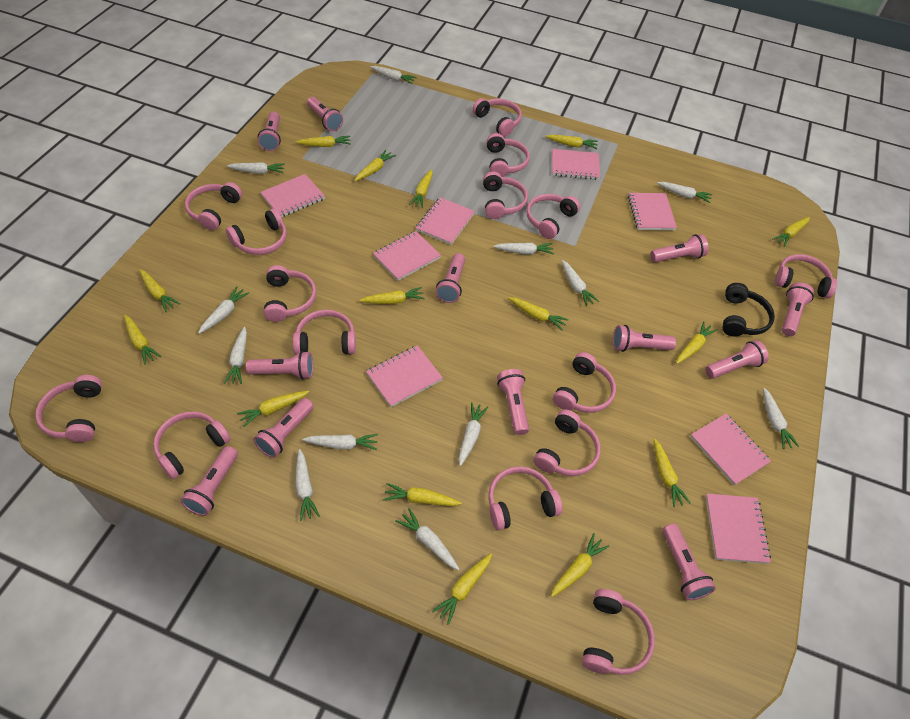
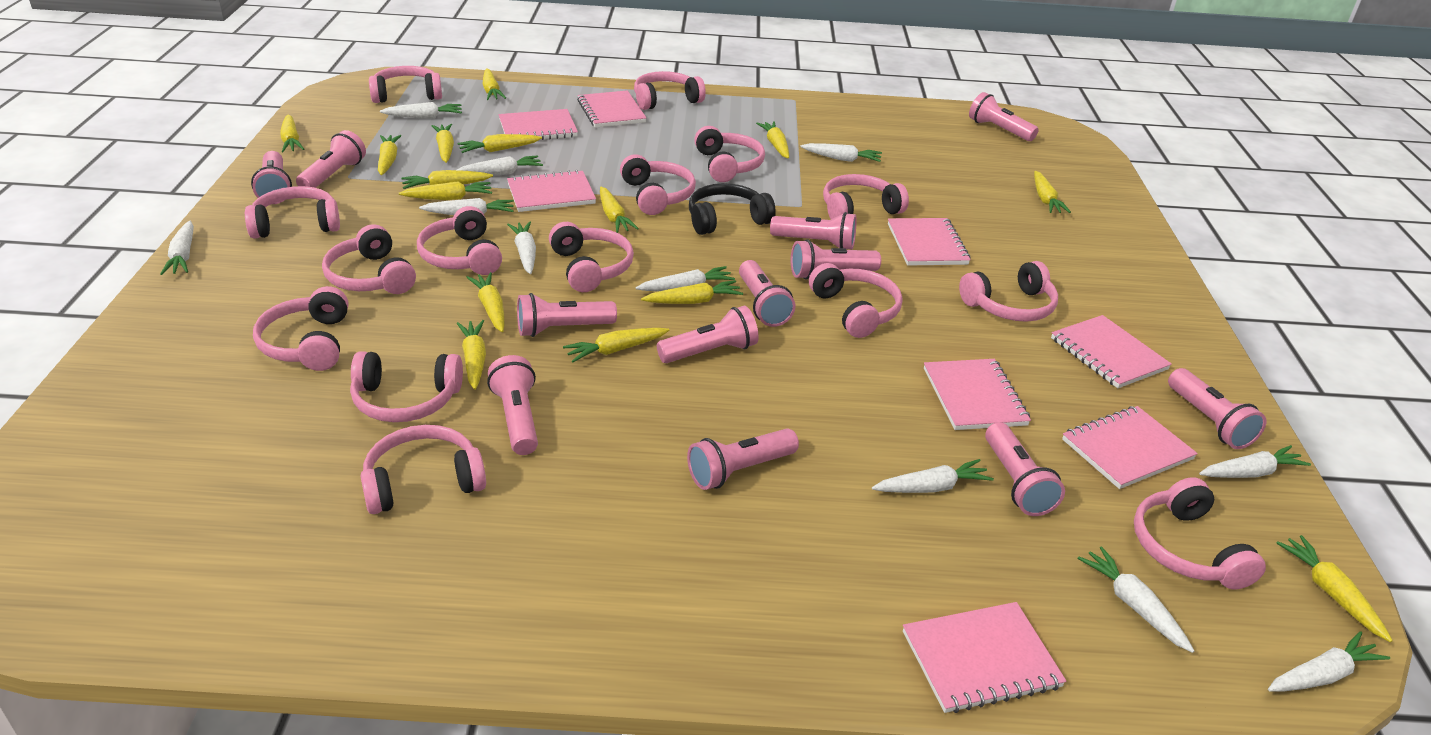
white carrot: [198,286,249,334] [224,327,247,384] [227,162,285,174] [295,449,320,521] [302,434,378,450] [370,66,417,84] [395,508,459,571] [459,402,488,466] [493,243,554,255] [561,260,599,306] [657,182,713,203] [763,388,800,449] = 12 -> [160,221,194,275] [380,102,462,119] [419,198,514,215] [457,155,543,175] [507,221,536,274] [636,266,735,291] [800,143,882,162] [872,459,994,493] [1077,546,1194,653] [1199,445,1311,478] [1268,631,1390,692] = 11

